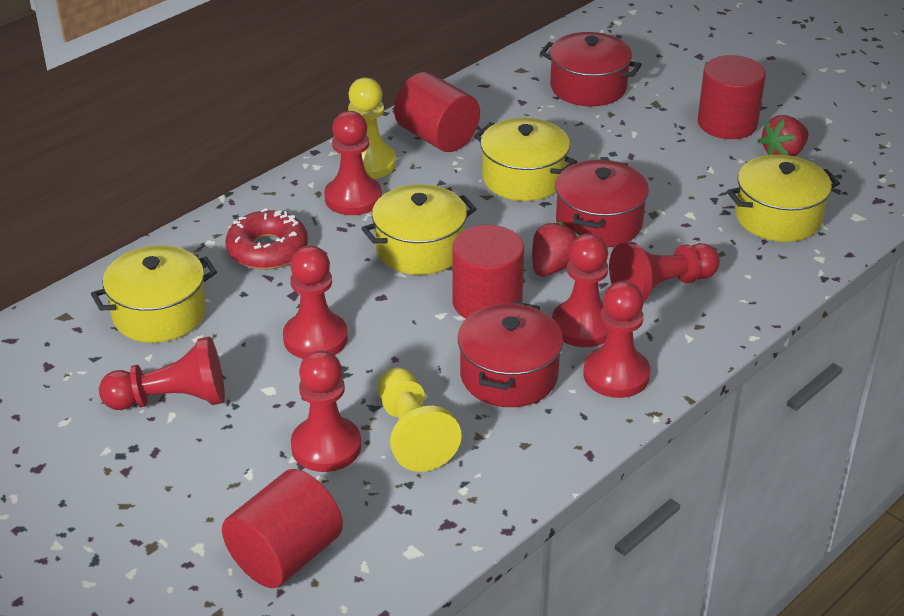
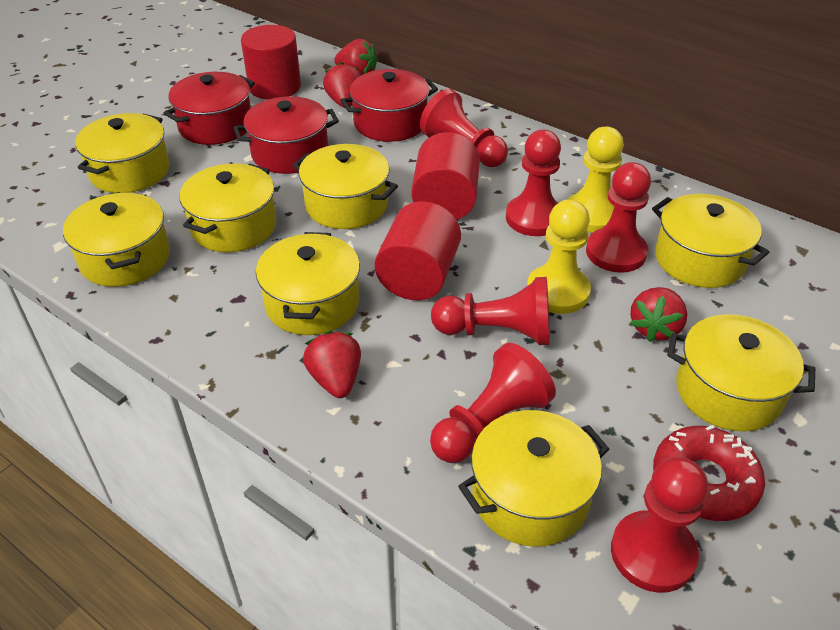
red cylinder: [222,469,343,588] [394,72,480,152] [452,225,524,319] [698,55,766,139] = 4 -> [241,25,301,100] [375,201,461,300] [411,132,480,220] = 3
red pawn: [99,336,225,410] [283,246,348,359] [291,350,361,472] [324,111,382,215] [552,234,608,347] [583,281,650,398] [609,242,720,302] = 7 -> [420,89,508,167] [430,343,556,463] [431,277,550,345] [506,130,561,236] [586,162,651,273] [611,457,708,593] = 6
red strawberry: [532,222,580,277] [759,115,808,157] = 2 -> [303,331,361,398] [323,62,361,108] [334,39,378,75] [630,287,688,342] = 4
yellow pot: [91,245,217,343] [361,184,477,275] [474,118,577,201] [727,155,840,242] = 4 -> [63,192,170,287] [75,113,170,193] [179,163,277,252] [256,232,360,335] [293,144,398,229] [458,410,609,546] [652,194,769,288] [667,314,815,431] = 8

